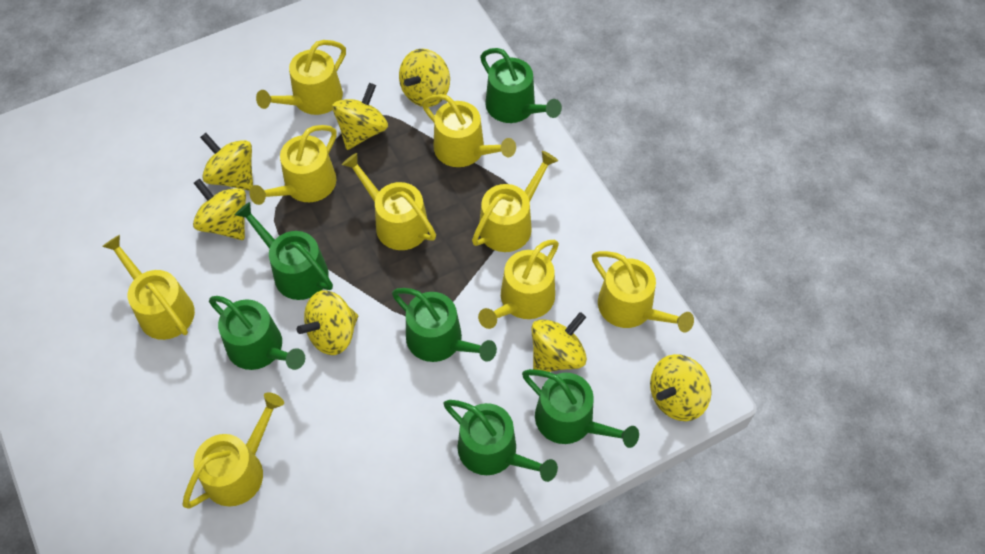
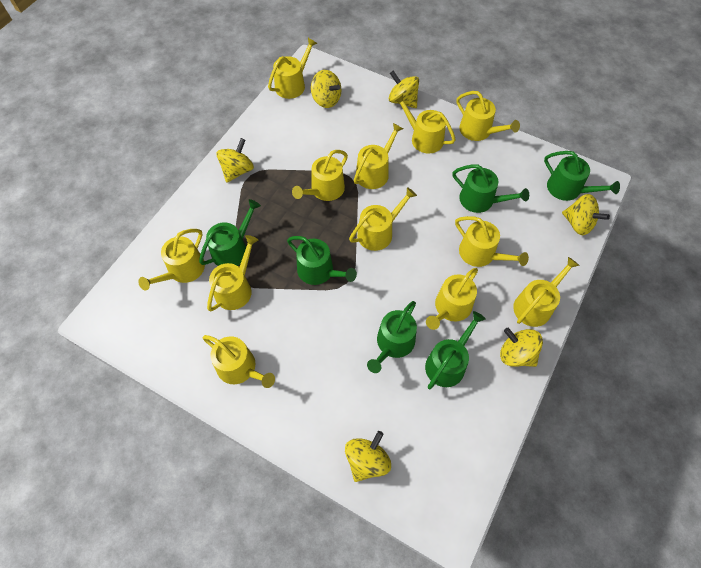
yellow spinning top: [193,178,246,240] [200,133,253,191] [297,290,358,355] [332,83,388,150] [399,49,450,107] [531,312,587,372] [650,354,712,421] = 7 -> [216,138,254,183] [311,70,341,108] [345,431,391,482] [388,71,419,108] [500,328,543,367] [562,194,610,235] = 6
yellow watering can: [102,235,195,340] [182,392,284,509] [249,125,337,205] [256,40,346,115] [342,153,436,250] [422,94,516,167] [472,151,558,252] [478,240,559,329] [592,251,694,332] = 9 -> [138,229,205,291] [202,335,275,388] [207,235,258,312] [268,38,317,99] [292,150,348,201] [349,187,417,251] [354,123,403,189] [394,93,456,154] [426,268,478,330] [455,216,529,267] [457,91,520,141] [513,257,580,327] = 12

